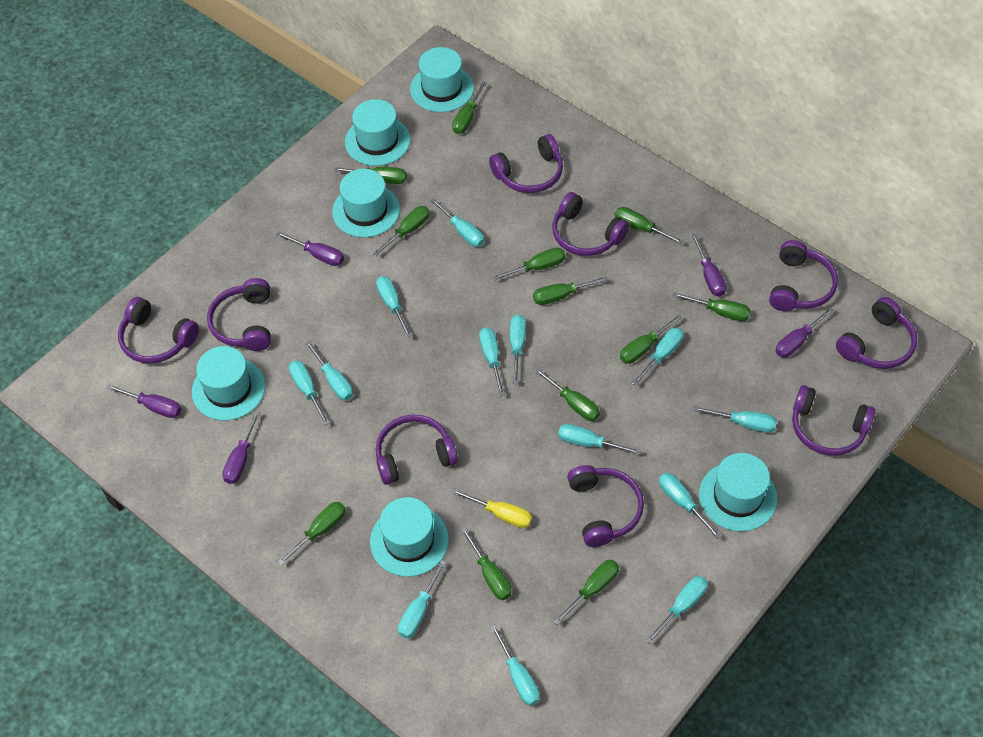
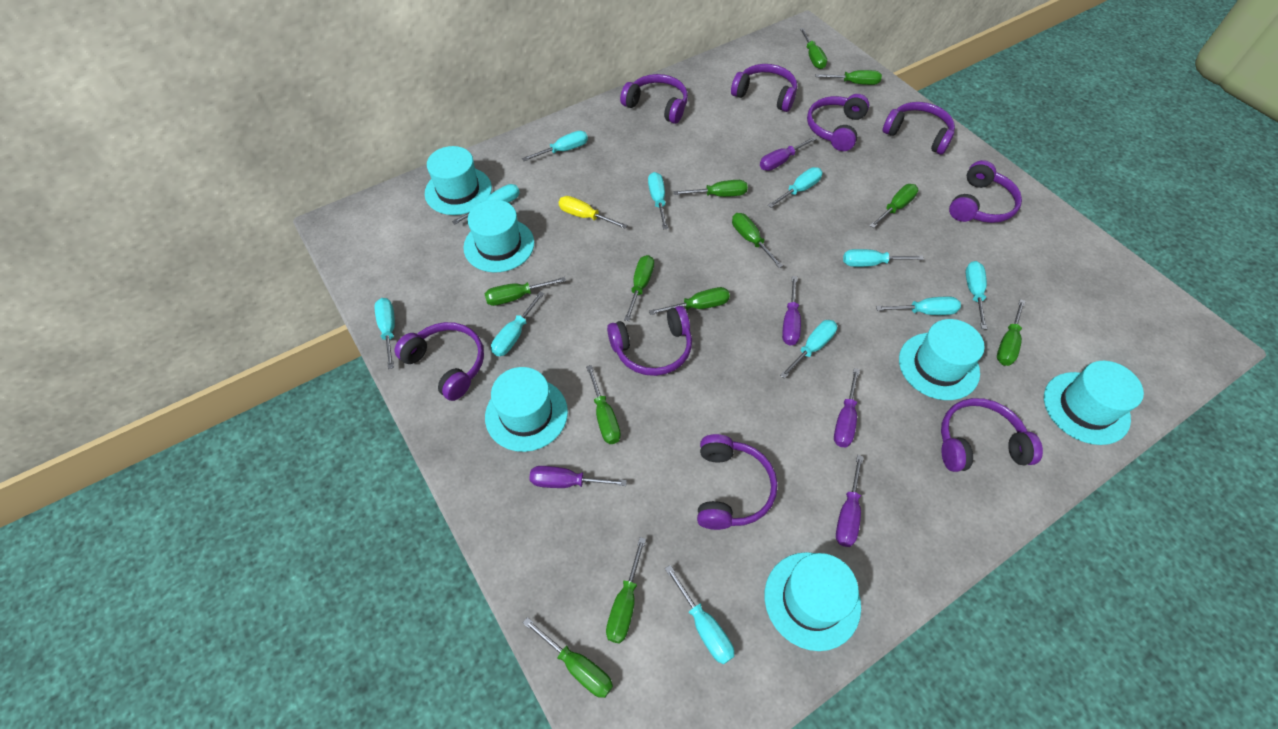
turquoise screwdriver: [289,361,329,425] [305,341,353,401] [376,276,412,338] [398,560,446,639] [431,198,484,247] [479,327,505,396] [490,624,540,706] [510,314,526,384] [558,424,641,455] [632,327,684,386] [645,576,708,644] [659,473,721,539] [693,406,777,433] = 13 -> [375,298,395,369] [452,184,520,224] [491,292,544,356] [522,131,588,161] [648,172,668,229] [665,565,734,664] [768,167,822,208] [780,320,837,379] [843,249,924,267] [876,296,961,315] [965,261,987,329] = 11

